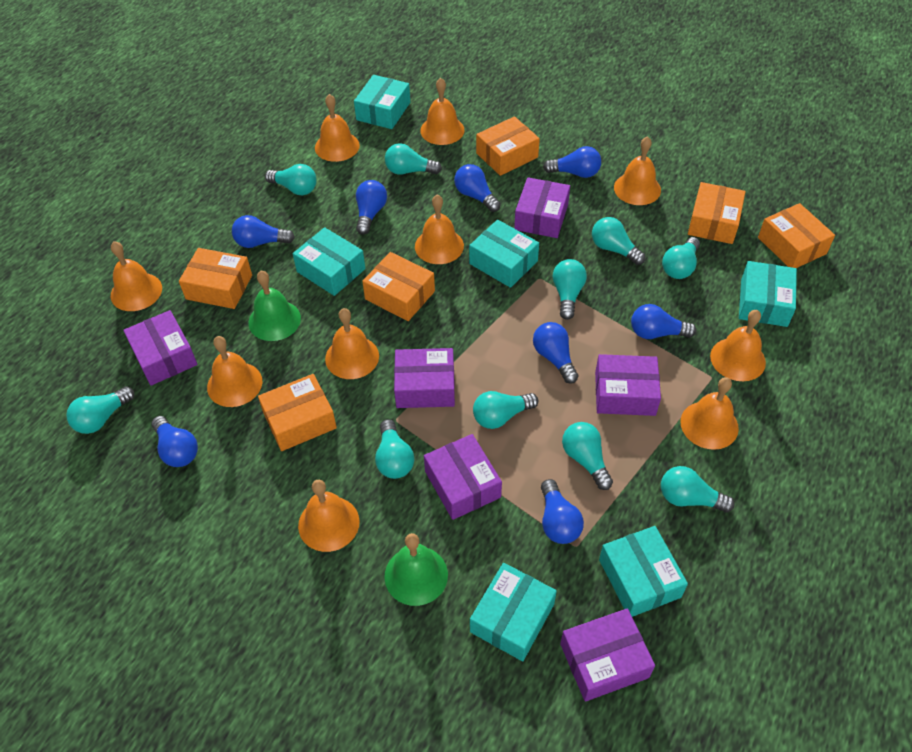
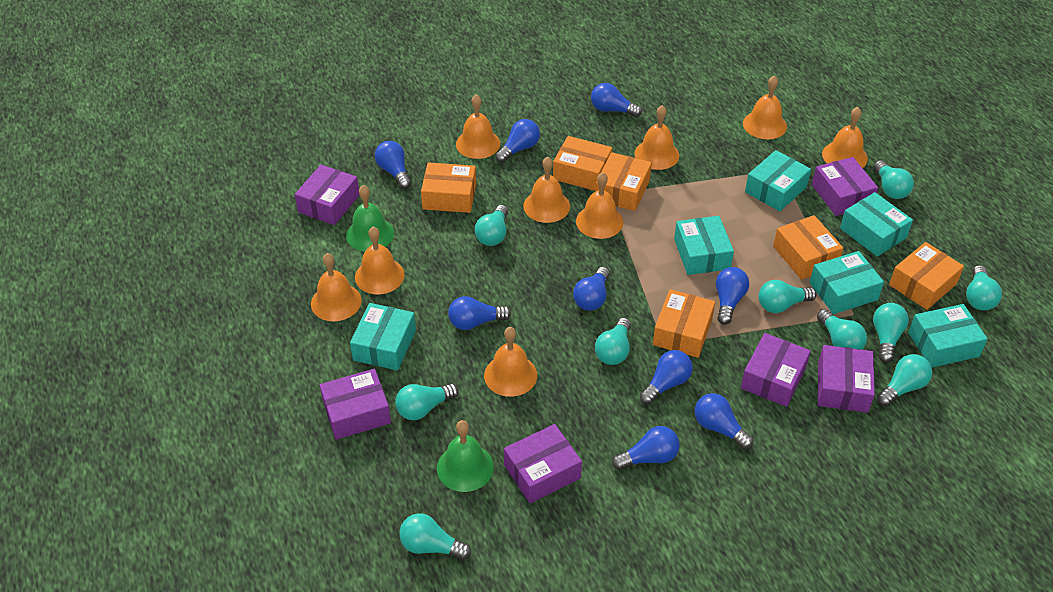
blue light bulb: [151,416,198,467] [232,215,295,248] [356,180,387,235] [454,164,501,212] [533,322,578,384] [541,479,584,544] [543,146,601,178] [631,304,696,339] = 8 -> [375,141,411,189] [448,296,511,330] [496,119,540,163] [573,267,610,311] [591,83,642,117] [612,426,679,470] [640,350,693,405] [694,393,753,449] [716,267,749,325] = 9
orange bell: [111,241,162,311] [207,336,262,407] [298,480,360,552] [315,94,360,162] [325,308,379,379] [415,195,464,264] [420,78,465,145] [614,136,661,205] [680,377,739,450] [710,310,766,381] = 10 -> [311,253,362,321] [355,227,405,294] [456,95,500,159] [484,327,537,397] [523,157,570,223] [576,172,623,239] [634,105,679,170] [743,75,787,139] [822,107,868,168] = 9

